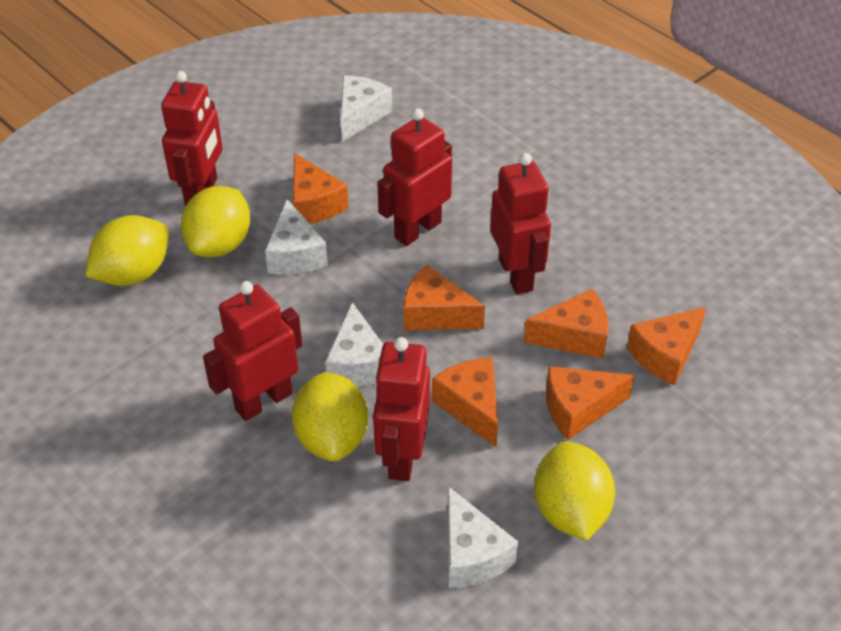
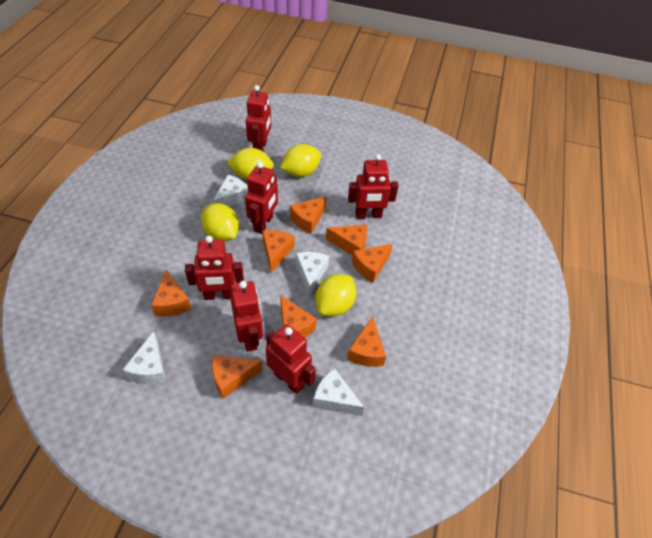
orange cheese: [293,153,348,224] [404,265,485,330] [432,357,498,447] [524,289,609,359] [546,366,634,440] [627,307,706,385] = 6 -> [151,269,191,317] [212,355,263,399] [262,230,294,273] [280,295,317,338] [290,196,327,234] [326,225,367,256] [347,316,386,367] [352,244,393,283] = 8
red robot: [161,71,223,207] [203,281,302,421] [373,337,430,481] [377,108,452,246] [490,153,551,294] = 5 -> [185,236,244,300] [230,281,263,352] [245,162,278,234] [246,85,271,151] [266,324,316,394] [348,154,398,219] = 6

